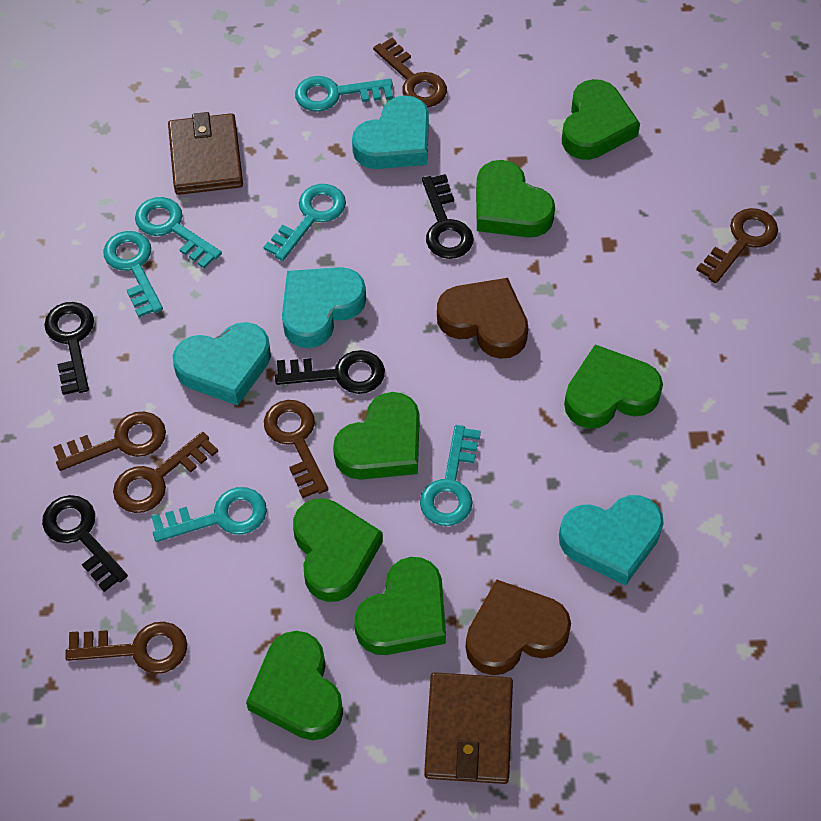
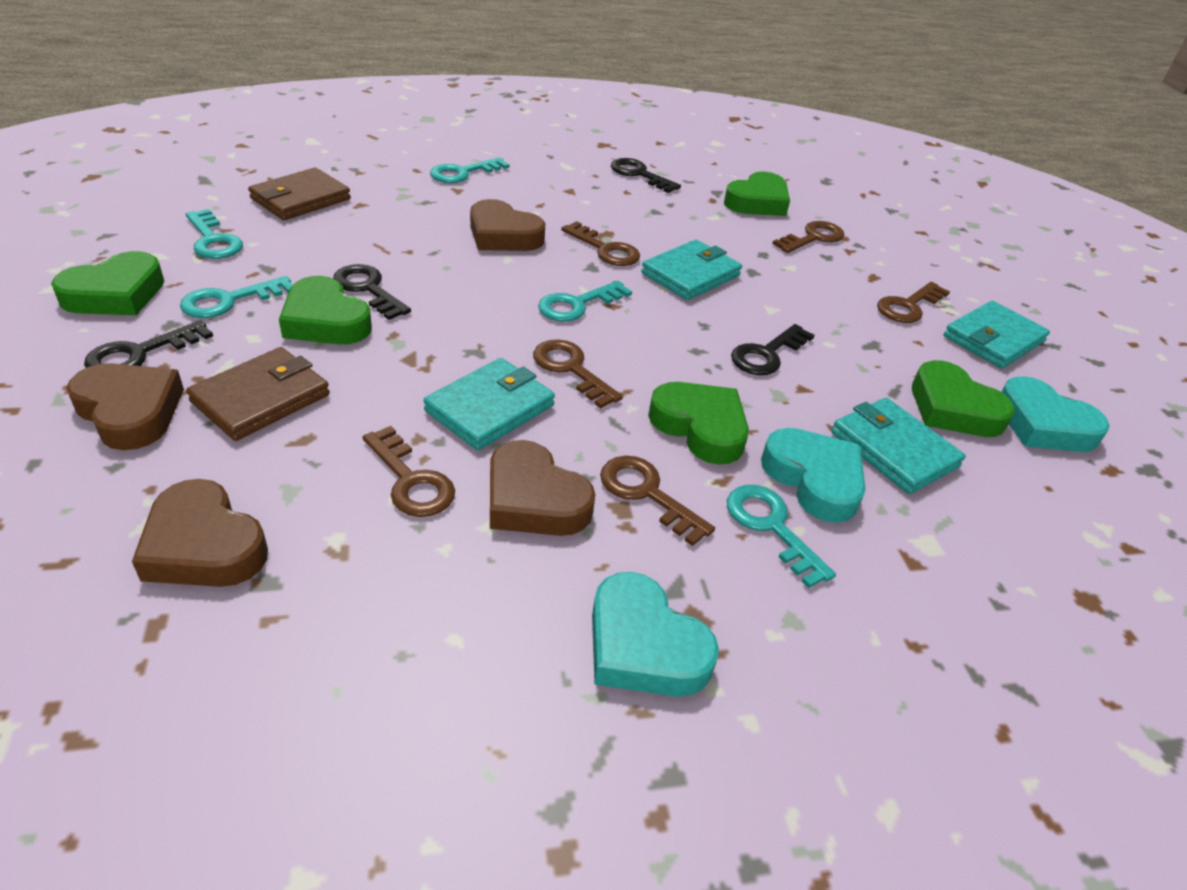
brown heart: [437,278,528,359] [465,579,571,675] = 2 -> [66,363,184,450] [132,479,268,587] [470,199,545,251] [490,440,595,536] = 4
green heart: [246,631,343,740] [293,498,383,602] [333,392,420,480] [354,557,446,655] [476,160,555,238] [562,79,640,160] [564,345,663,429] = 7 -> [51,251,164,315] [279,276,372,344] [648,382,749,464] [724,172,790,216] [912,360,1015,437] = 5
turquoise heart: [173,322,271,405] [282,267,366,348] [352,95,429,169] [559,495,664,586] = 4 -> [592,572,719,697] [761,428,866,523] [1001,376,1110,452] = 3
turquoise key: [103,231,163,317] [135,197,222,268] [151,487,267,542] [264,184,346,261] [295,76,393,112] [420,425,481,526] = 6 -> [180,276,293,318] [186,209,243,259] [430,157,510,183] [538,281,632,322] [727,485,836,588] = 5
turquoise wallet: none = 0 -> [423,358,555,450] [641,239,742,300] [831,398,966,494] [944,301,1050,369] = 4

